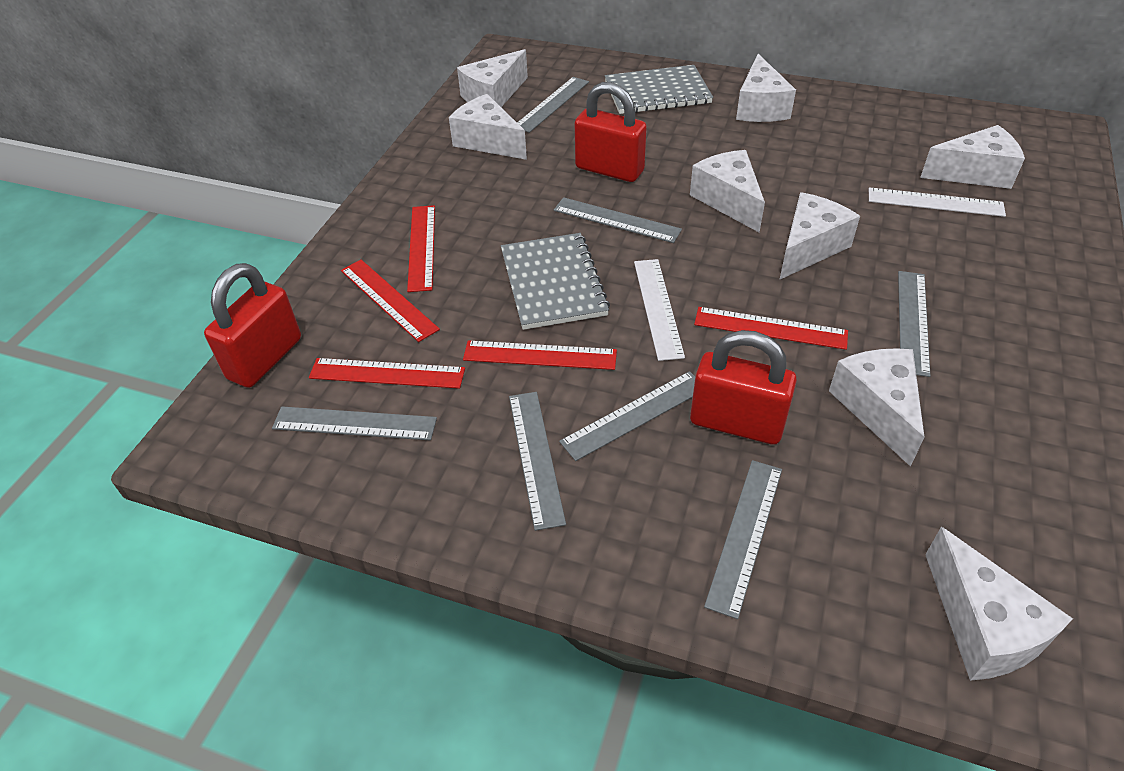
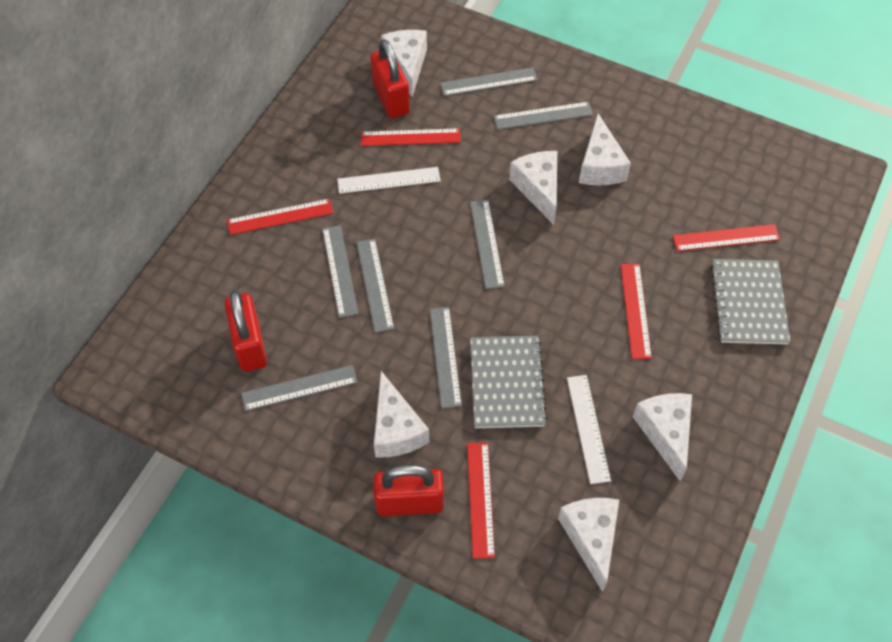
white cheese: [449,94,527,160] [457,49,528,107] [690,150,765,232] [736,54,796,122] [779,192,860,280] [829,348,924,467] [920,125,1025,189] [925,527,1073,681] = 8 -> [374,371,429,457] [381,30,427,97] [509,151,557,225] [558,498,619,592] [579,114,631,185] [633,393,692,481] = 6

